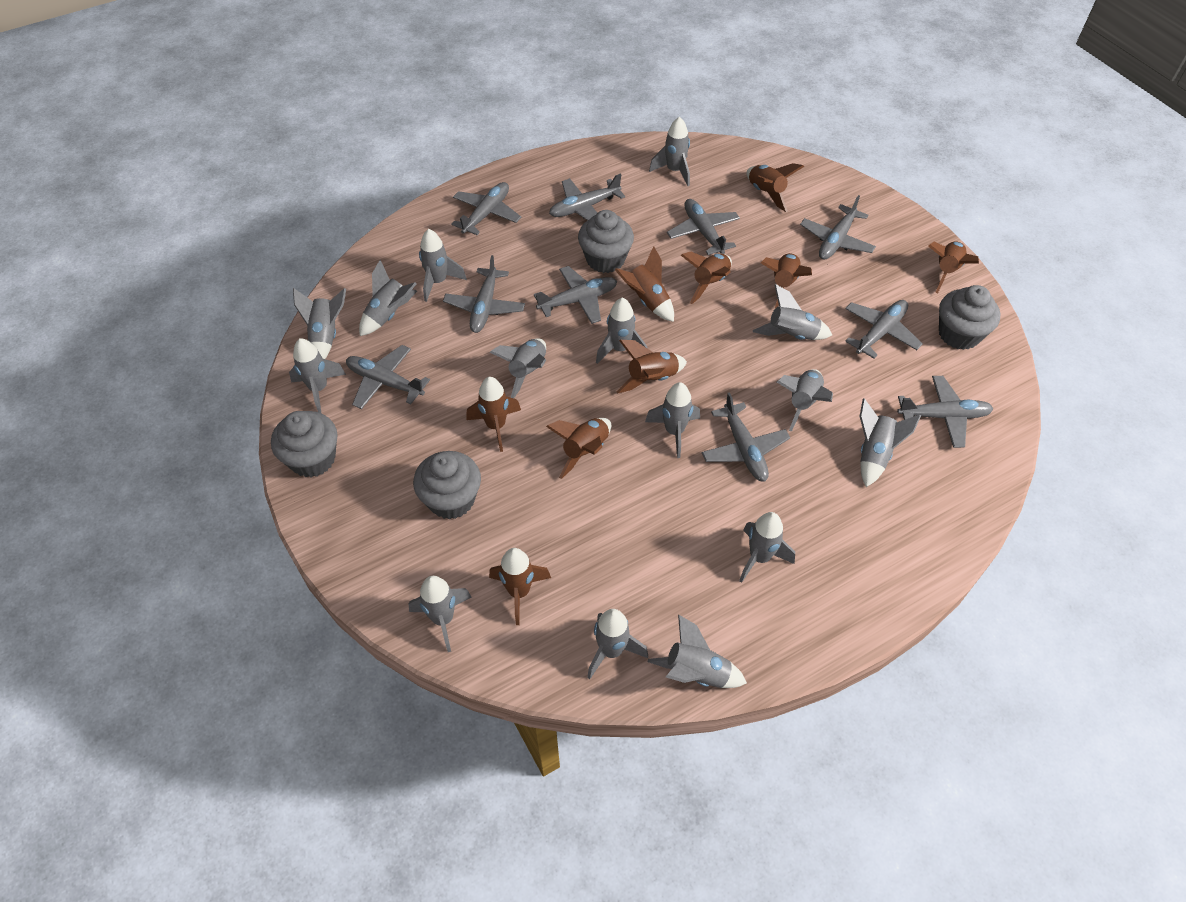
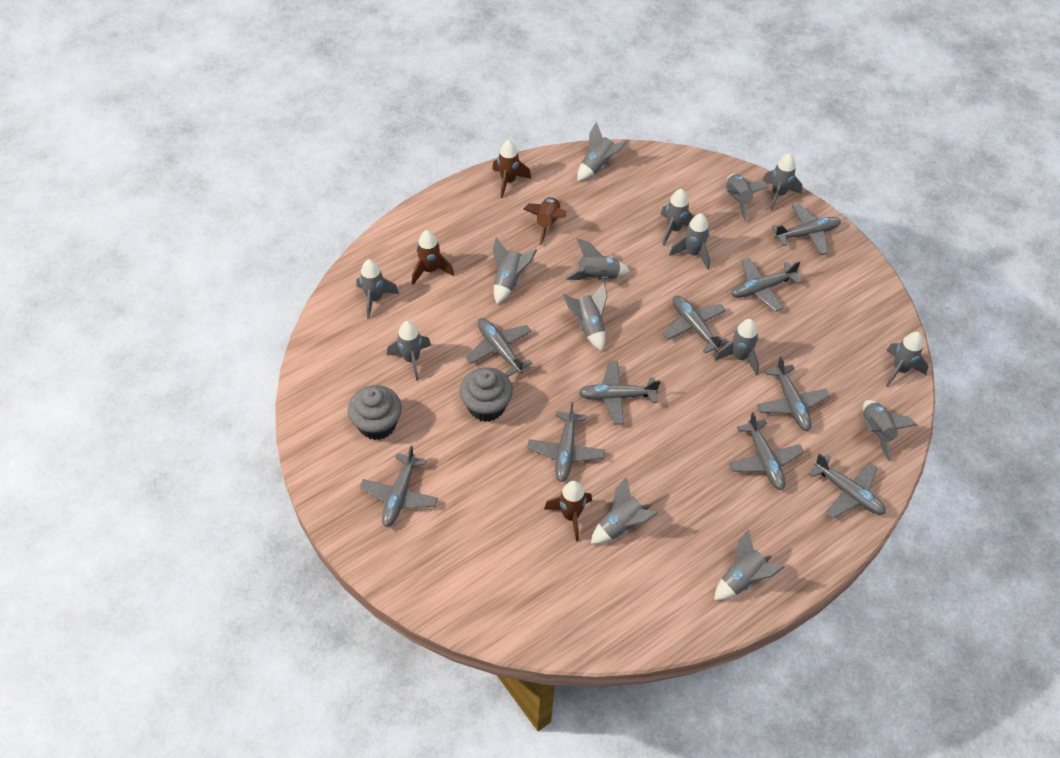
brown rocket: [466,377,521,452] [489,548,551,625] [546,418,611,479] [615,246,674,322] [616,340,687,393] [681,252,732,304] [746,163,804,212] [761,253,812,308] [928,242,979,293] = 9 -> [412,230,454,285] [492,140,531,198] [524,197,566,245] [544,481,592,541] = 4
grey cupcake: [271,411,337,478] [413,451,481,520] [578,210,634,273] [939,285,1000,350] = 4 -> [348,385,402,440] [460,367,513,422] = 2

